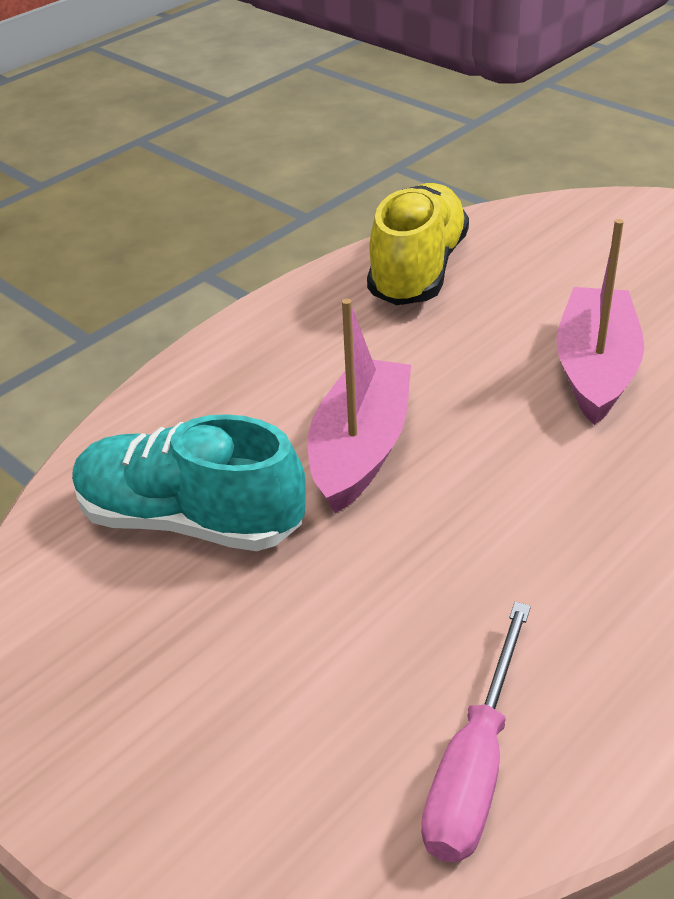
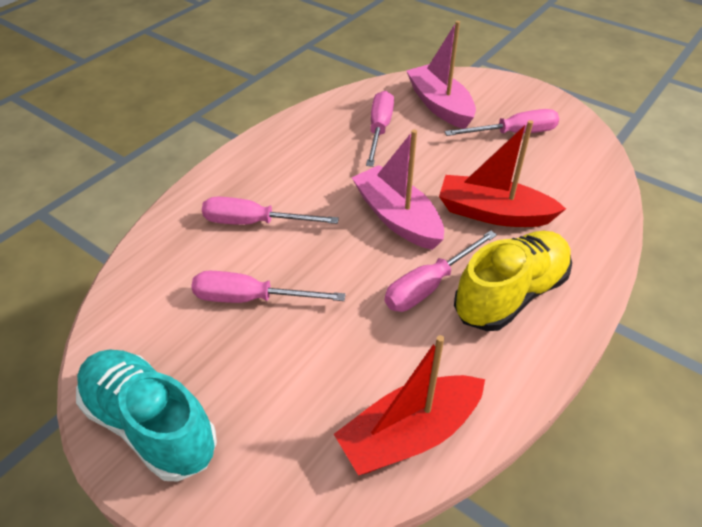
pink screwdriver: [421,602,531,862] = 1 -> [191,271,346,303] [202,197,339,225] [366,91,394,167] [385,230,497,312] [445,109,559,136] = 5
red boat: none = 0 -> [334,335,485,475] [439,120,566,227] = 2

